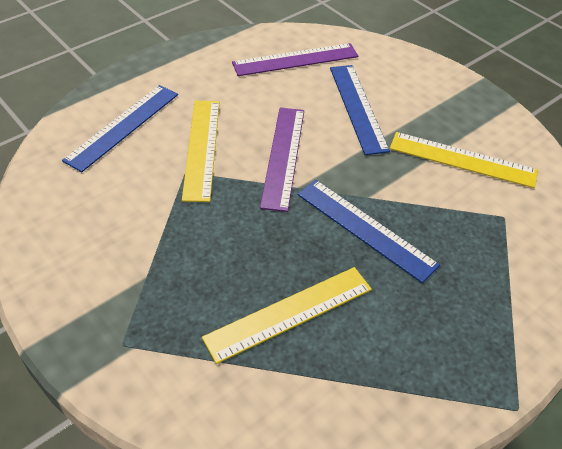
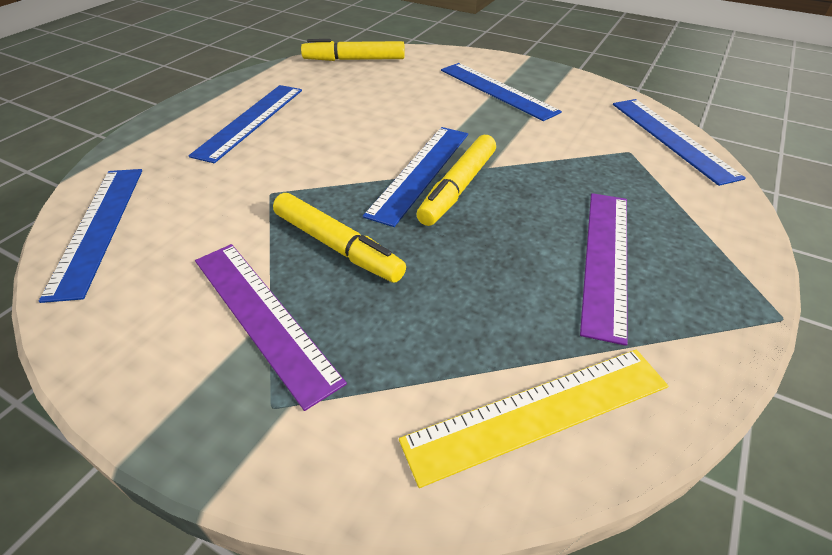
blue ruler: [62,85,178,172] [298,180,440,283] [330,65,390,155] = 3 -> [39,169,142,303] [188,85,302,163] [363,127,468,227] [441,63,562,121] [613,99,746,186] = 5
yellow marker: none = 0 -> [273,193,406,282] [301,39,405,61] [416,135,496,226] = 3
yellow ruler: [182,101,220,202] [202,267,372,364] [390,132,538,188] = 3 -> [399,350,668,488] = 1

